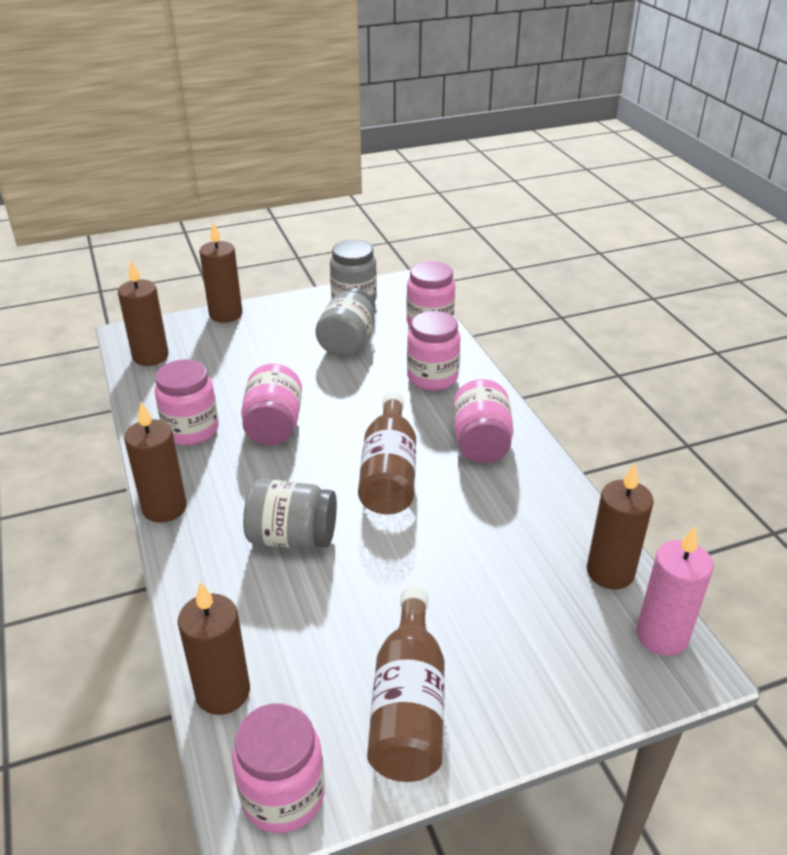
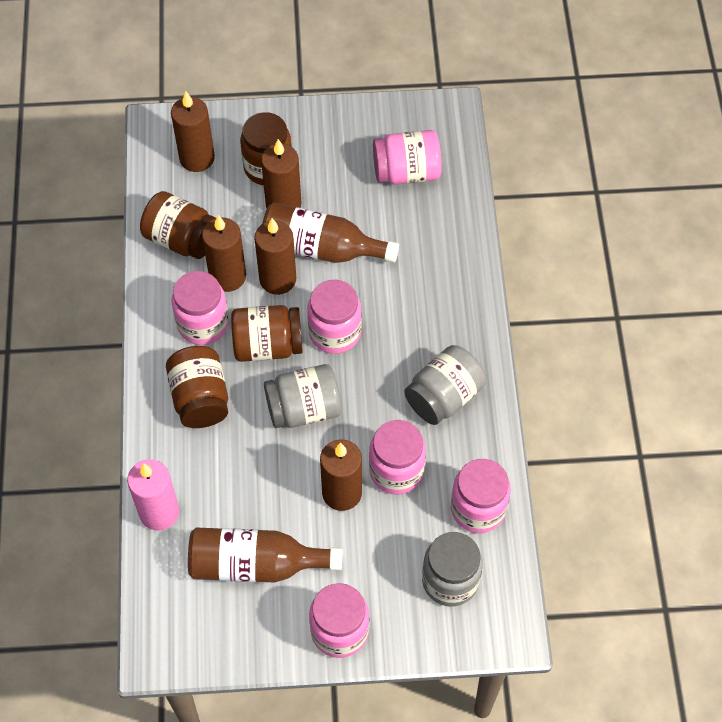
brown jar: none = 0 -> [140,191,215,259] [166,346,228,428] [231,305,303,362] [240,112,292,185] = 4

